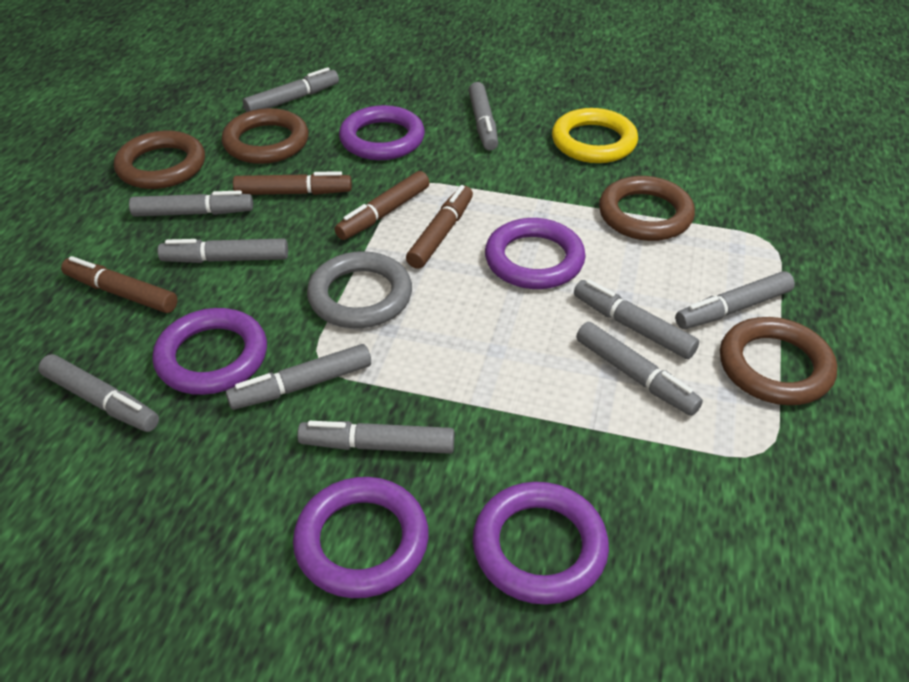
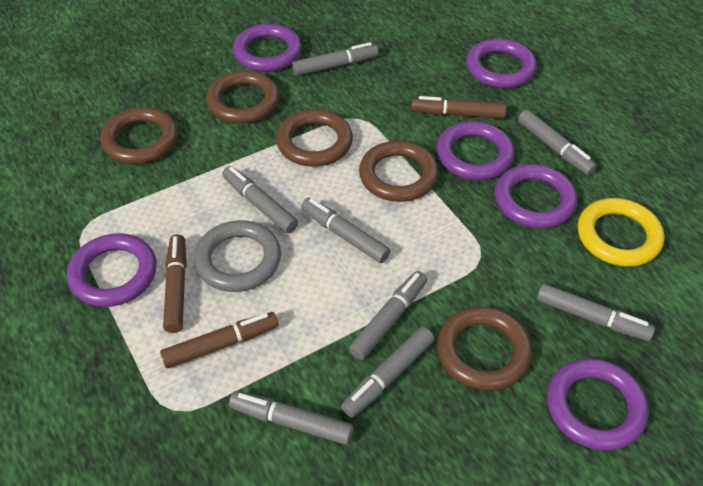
brown marker: [61,256,178,313] [233,171,352,195] [335,171,430,240] [406,185,473,269] = 4 -> [160,312,278,368] [163,234,187,333] [411,96,506,119] = 3
brown ring: [114,131,205,189] [222,108,309,164] [599,176,695,241] [720,317,837,405] = 4 -> [100,107,178,164] [206,70,279,124] [276,109,353,167] [359,141,439,202] [437,306,532,390] = 5
grey marker: [38,354,159,432] [129,190,253,217] [157,238,288,263] [226,344,371,410] [243,67,339,112] [297,421,455,454] [468,82,498,151] [574,279,699,359] [576,322,703,416] [675,271,795,329] = 10 -> [222,166,298,233] [229,391,353,445] [292,42,378,76] [301,198,390,263] [341,327,434,418] [349,271,427,360] [518,110,597,175] [537,284,655,341] = 8
purple ring: [152,308,267,395] [293,477,429,598] [339,105,425,160] [473,482,609,605] [485,218,586,289] = 5 -> [67,233,157,307] [233,24,302,72] [436,121,515,180] [466,39,537,88] [495,164,577,228] [547,358,649,451] = 6

